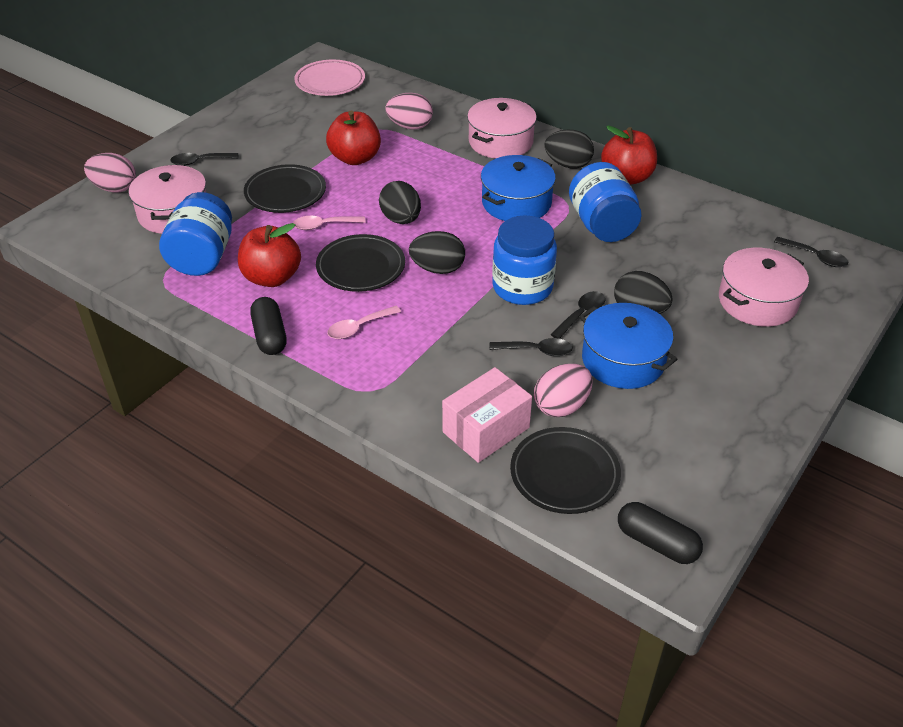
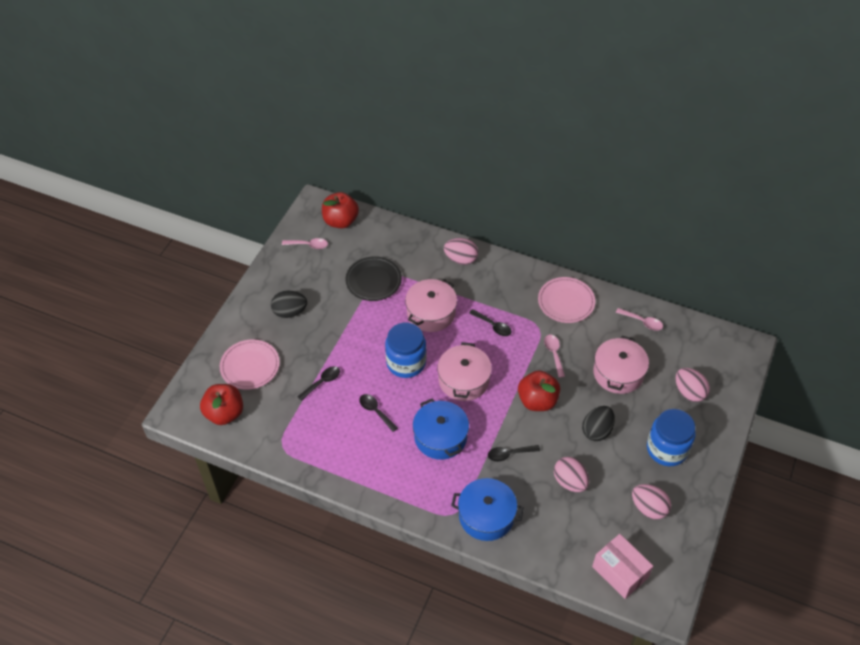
black capsule: [250,297,287,355] [618,502,703,564] = 2 -> none = 0
black egg: [379,181,421,224] [409,231,465,274] [544,130,594,169] [614,271,673,314] = 4 -> [271,291,307,318] [582,406,615,441] = 2
black plate: [244,164,326,213] [316,234,405,292] [510,427,621,514] = 3 -> [346,256,402,301] = 1
blue jar: [159,192,232,276] [492,215,557,305] [569,162,642,242] = 3 -> [385,323,426,378] [647,409,696,466] = 2
pink egg: [84,153,136,193] [386,93,433,130] [534,364,593,417] = 3 -> [444,238,478,265] [554,457,589,492] [632,484,671,520] [676,368,710,402] = 4
pink plate: [294,60,365,96] = 1 -> [220,339,280,390] [538,277,595,323] = 2
pink spoon: [293,216,366,230] [327,306,401,339] = 2 -> [282,238,328,249] [544,335,565,378] [616,308,663,331] = 3

